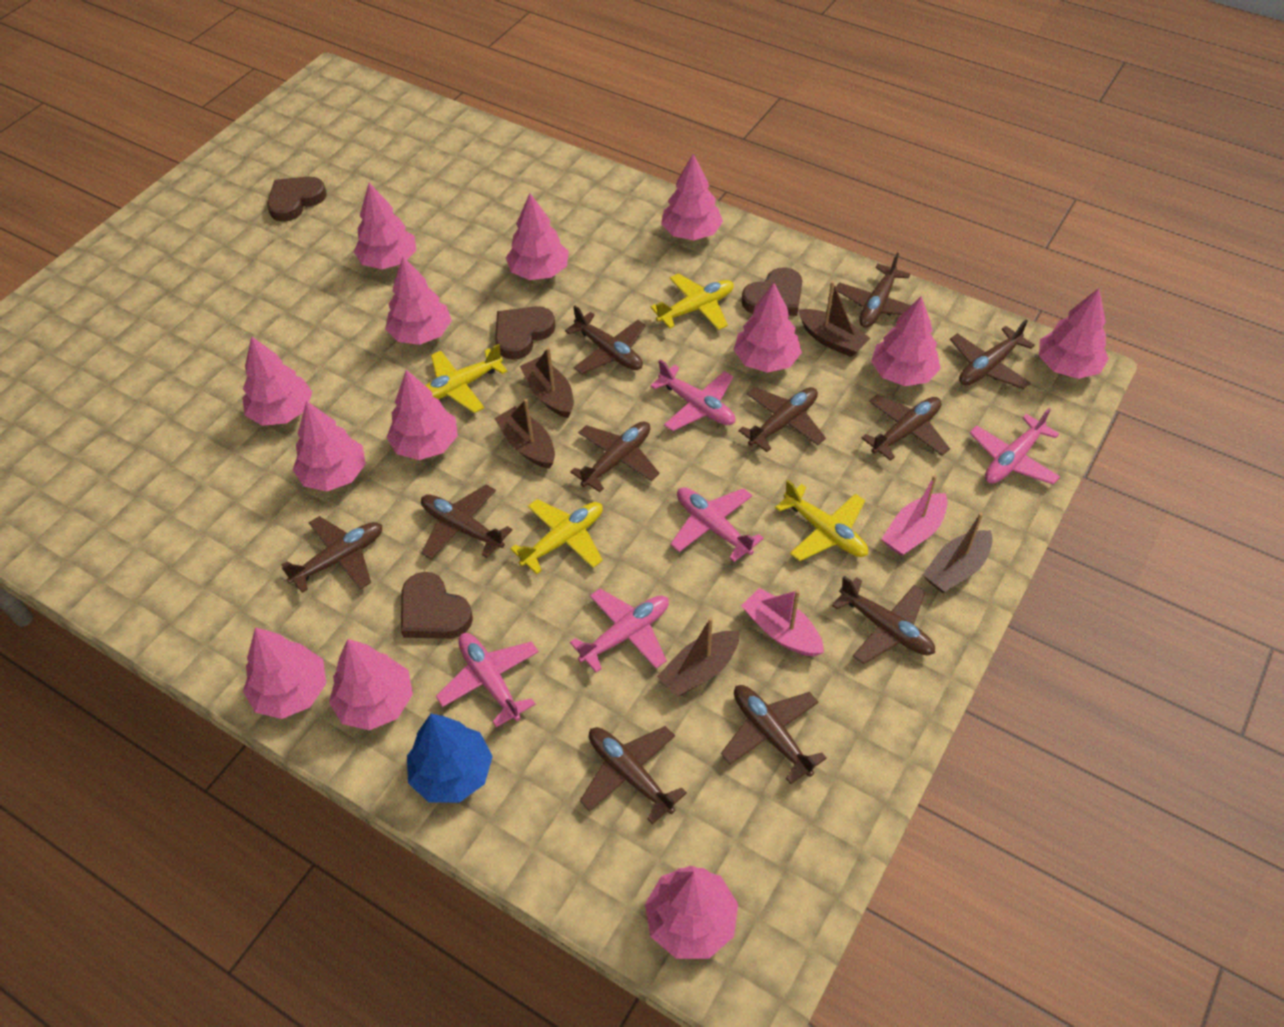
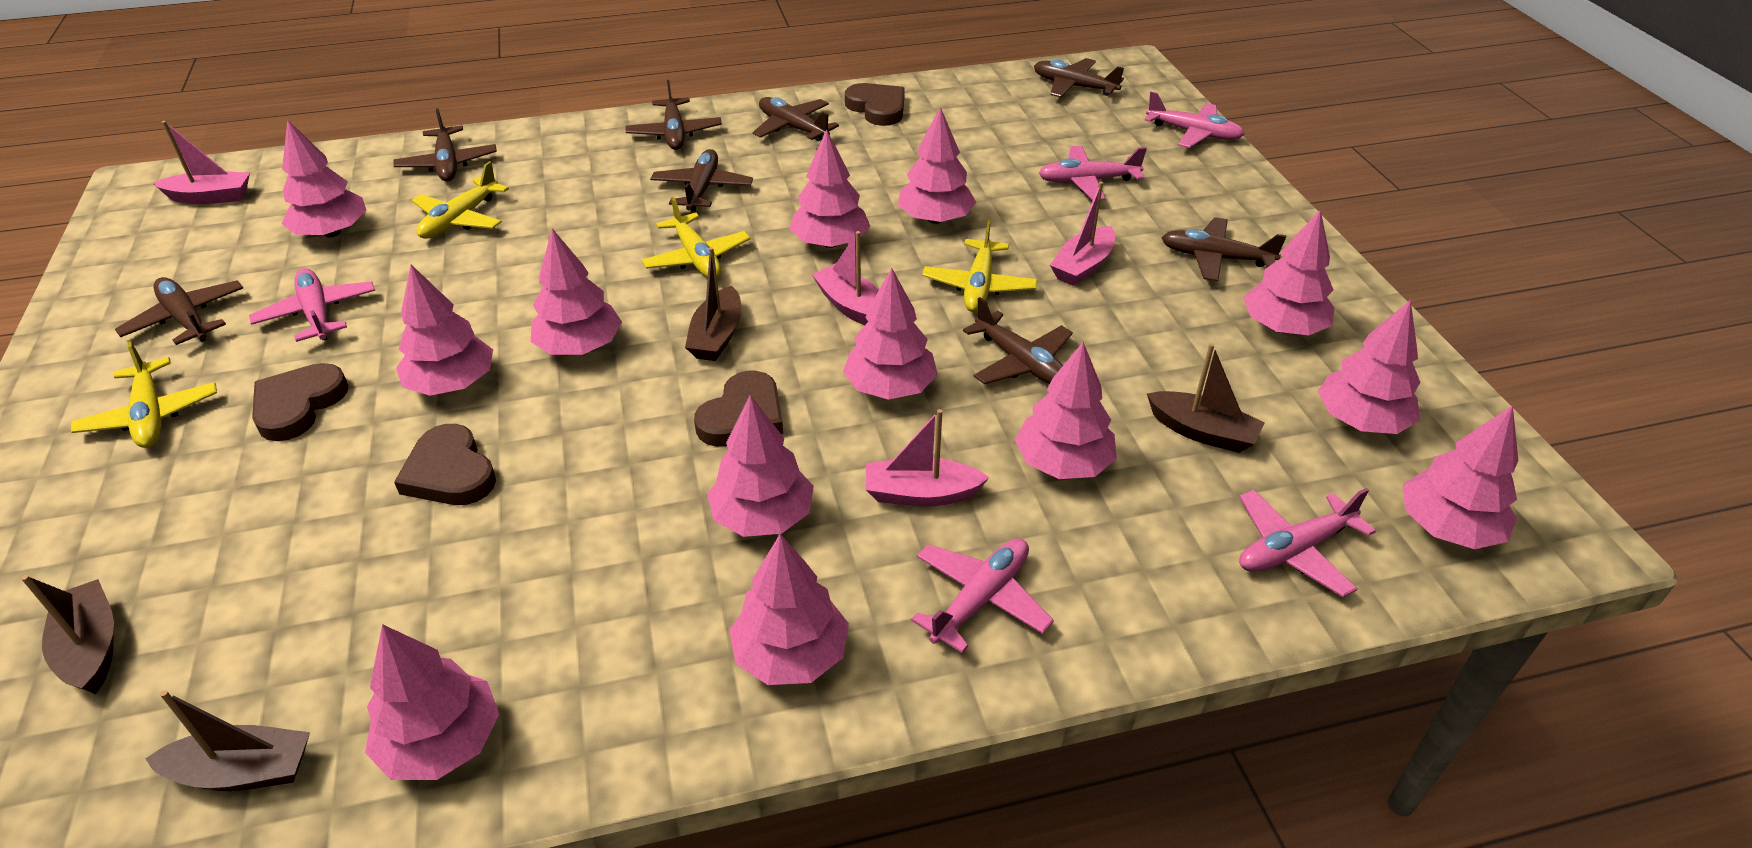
blue tree: [407,714,493,803] = 1 -> none = 0
brown boat: [494,399,555,469] [520,347,574,418] [657,617,740,697] [798,281,871,357] [923,512,993,593] = 5 -> [21,575,114,694] [145,690,310,791] [685,247,742,361] [1147,343,1265,453] = 4
brown plane: [282,516,382,593] [421,485,512,559] [565,306,646,374] [570,421,660,492] [580,726,687,825] [721,685,827,784] [738,387,826,452] [832,576,935,664] [836,253,911,328] [861,395,950,461] [950,320,1035,389] = 11 -> [115,277,243,345] [393,109,497,182] [625,80,722,150] [650,149,753,212] [752,97,839,141] [963,297,1073,384] [1034,58,1124,98] [1161,217,1286,281] = 8
pink boat: [741,588,824,656] [882,475,947,556] = 2 -> [153,121,250,204] [812,231,879,325] [866,409,990,507] [1050,182,1115,286] = 4

